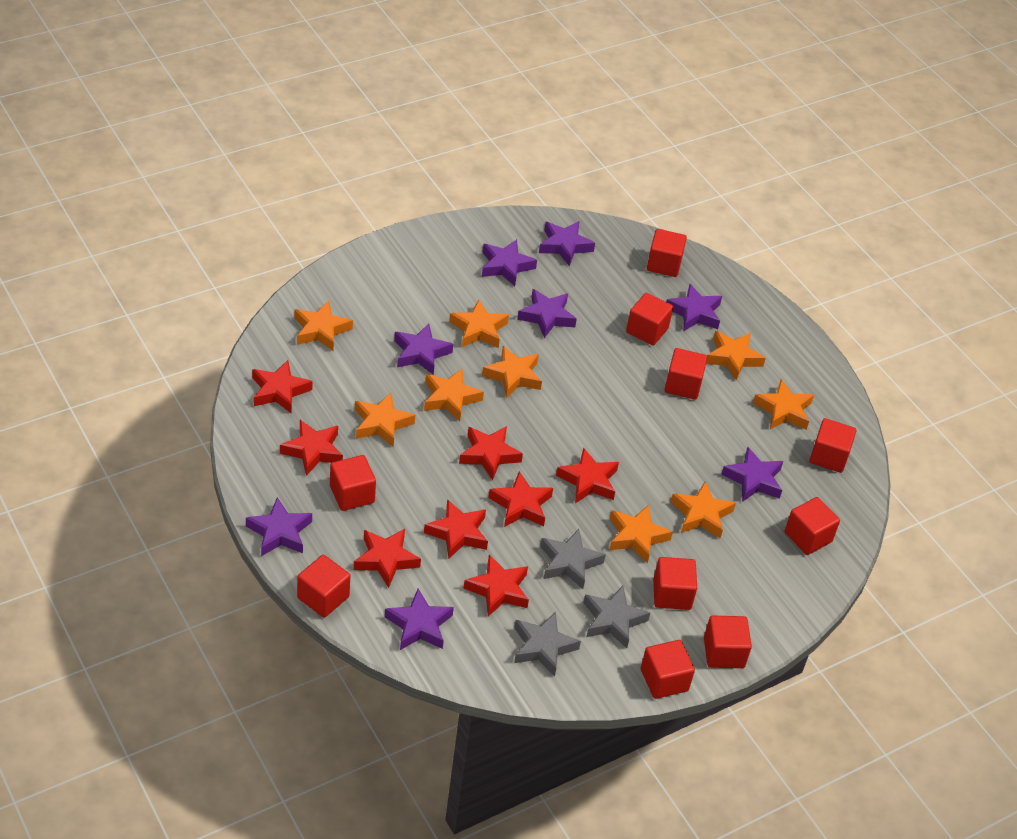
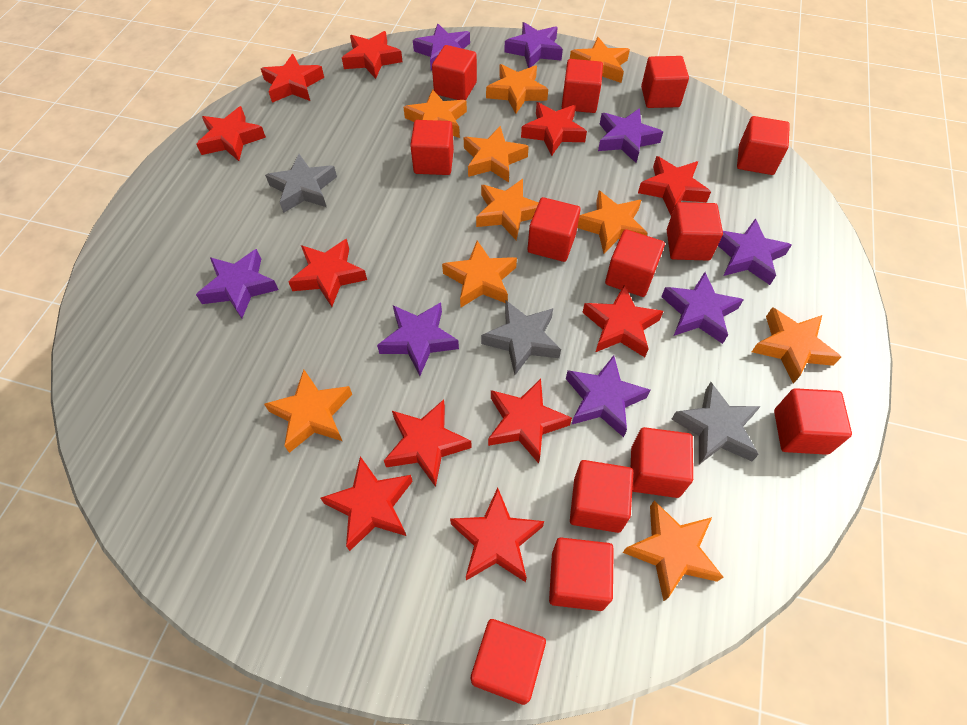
orange star: [294,300,353,351] [355,393,415,447] [424,369,484,421] [449,299,509,348] [482,346,542,398] [609,505,673,564] [671,482,736,538] [706,331,766,380] [753,379,814,430] = 9 -> [264,370,352,453] [403,89,467,138] [442,240,517,307] [464,126,529,183] [476,179,539,240] [486,64,548,114] [570,37,630,83] [577,191,648,254] [623,500,723,601] [752,307,841,384] = 10
red cube: [297,555,350,618] [330,455,376,511] [626,293,673,346] [641,640,695,699] [647,229,687,277] [653,557,697,610] [664,348,707,400] [704,615,752,668] [785,497,840,555] [809,418,856,473] = 10 -> [410,120,454,175] [432,45,477,100] [471,619,546,705] [527,197,581,262] [549,538,614,611] [562,59,603,113] [570,460,633,533] [605,229,665,297] [631,427,693,498] [641,56,689,108] [667,202,723,261] [737,116,790,175] [774,388,852,455] = 13
red star: [252,360,312,413] [280,420,343,476] [353,529,421,588] [424,499,488,559] [459,426,523,480] [464,555,529,617] [488,471,553,527] [556,447,619,503] = 8 -> [196,106,266,161] [261,54,324,103] [288,239,367,307] [320,456,413,551] [342,31,403,79] [384,399,472,487] [450,488,544,582] [488,379,572,463] [521,102,587,156] [582,285,663,357] [638,156,711,215] = 11

